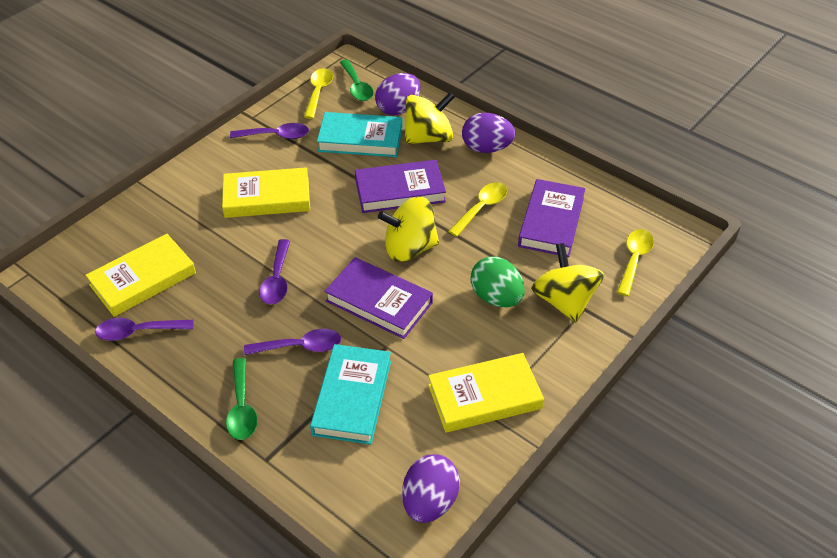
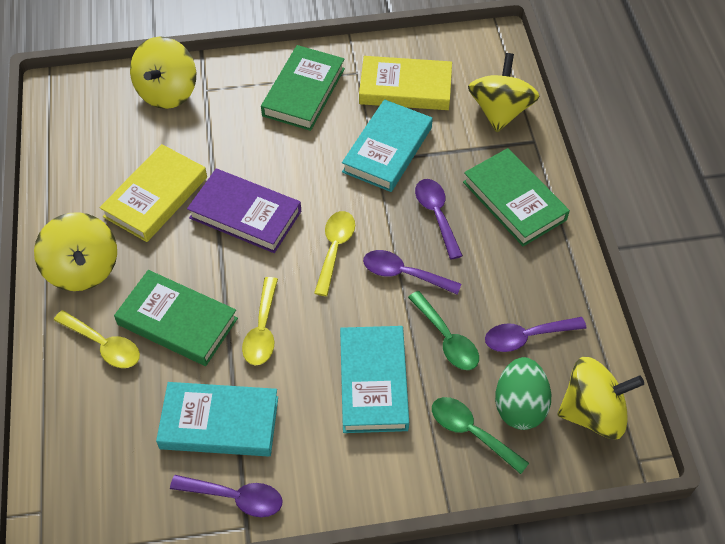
green book: none = 0 -> [114,270,238,366] [261,45,345,131] [463,148,570,246] = 3
purple book: [324,257,433,339] [355,160,446,213] [518,179,585,257] = 3 -> [187,168,301,253] = 1
purple egg: [375,73,421,116] [402,454,460,523] [462,113,515,153] = 3 -> none = 0
turquoise book: [310,344,391,445] [317,112,403,157] = 2 -> [156,382,278,457] [340,326,409,433] [342,99,433,192] = 3
yellow book: [85,234,196,317] [222,167,310,218] [428,353,544,432] = 3 -> [100,144,207,242] [359,56,452,110] = 2
yellow spinning top: [378,197,439,262] [405,92,455,144] [531,243,604,323] = 3 -> [34,212,117,291] [130,37,196,109] [468,53,540,132] [558,357,644,439] = 4

